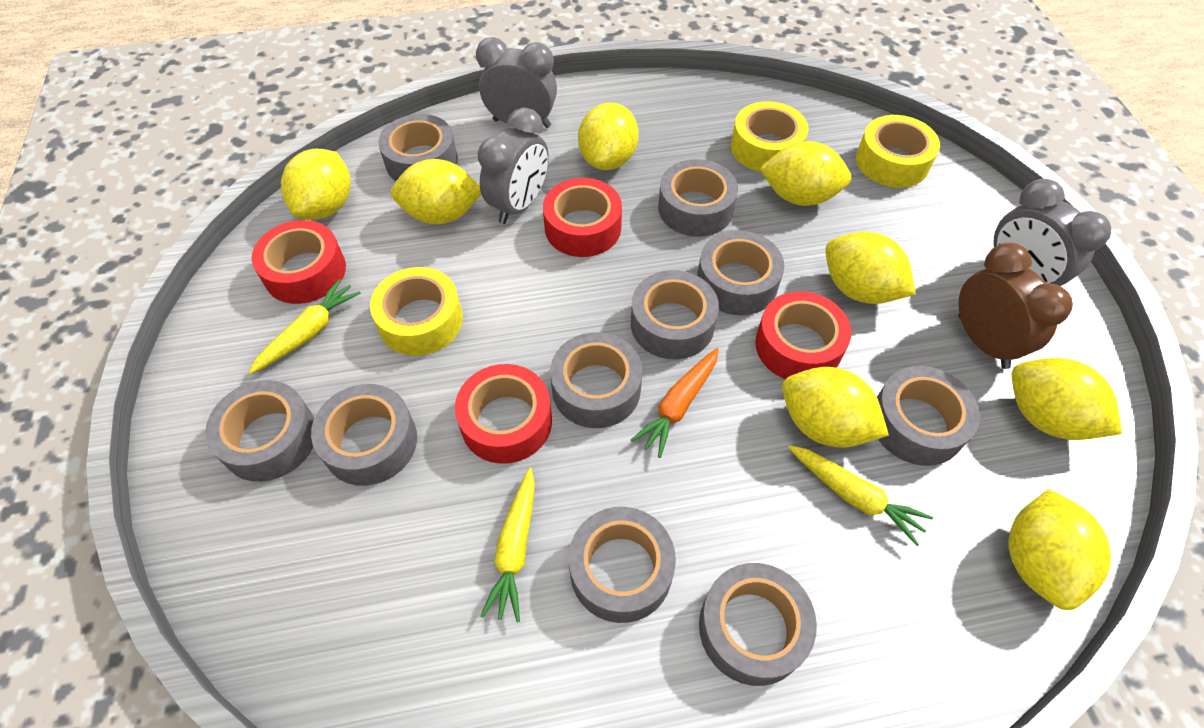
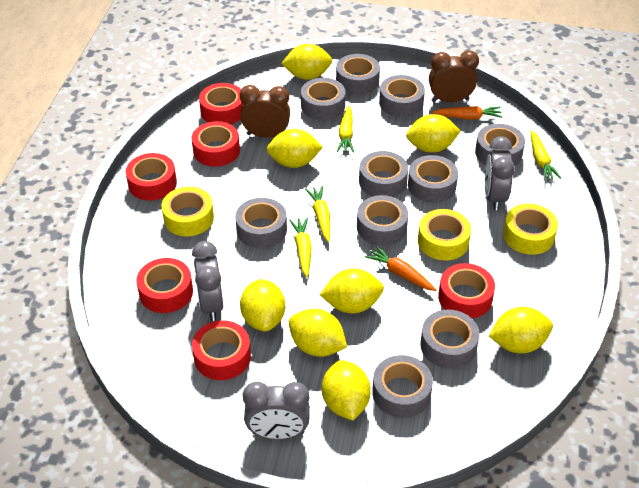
brown clock: [958,243,1073,369] = 1 -> [240,85,290,138] [429,50,479,102] = 2
orange carrot: [631,348,719,458] = 1 -> [365,246,437,291] [432,106,502,119] = 2
red tape: [251,220,346,304] [455,364,552,464] [543,178,622,257] [755,291,851,379] = 4 -> [126,153,177,201] [136,258,193,313] [192,121,240,167] [192,320,251,380] [199,83,243,124] [438,263,495,319] = 6
yellow carrot: [248,279,361,374] [480,468,535,622] [788,445,933,546] = 3 -> [289,218,312,278] [305,186,330,242] [337,105,354,153] [531,130,561,180] = 4

